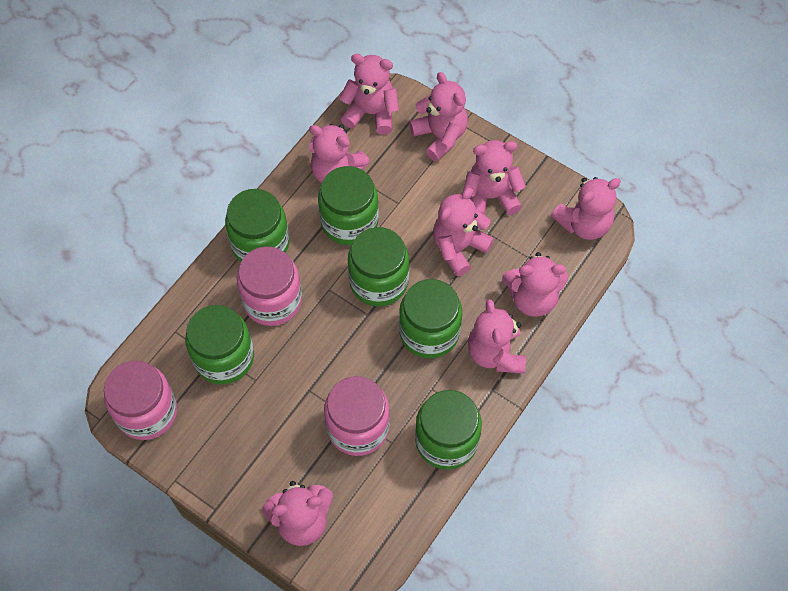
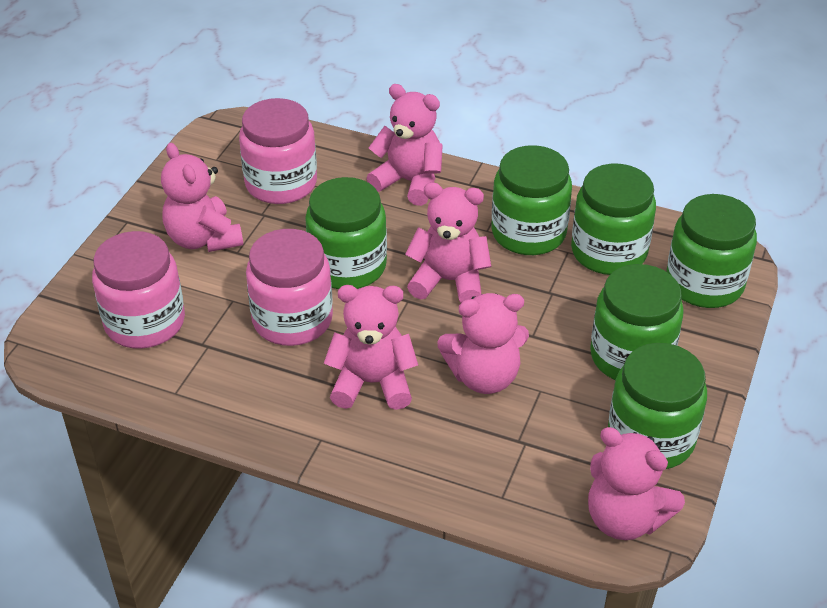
pink teddy bear: [262,481,333,546] [309,124,370,183] [339,54,399,135] [409,72,468,162] [433,188,494,276] [463,140,526,215] [468,299,526,374] [502,252,568,317] [551,177,621,240] = 9 -> [161,143,243,252] [324,285,418,410] [367,84,443,206] [405,182,491,303] [437,293,529,394] [588,427,685,540] = 6

